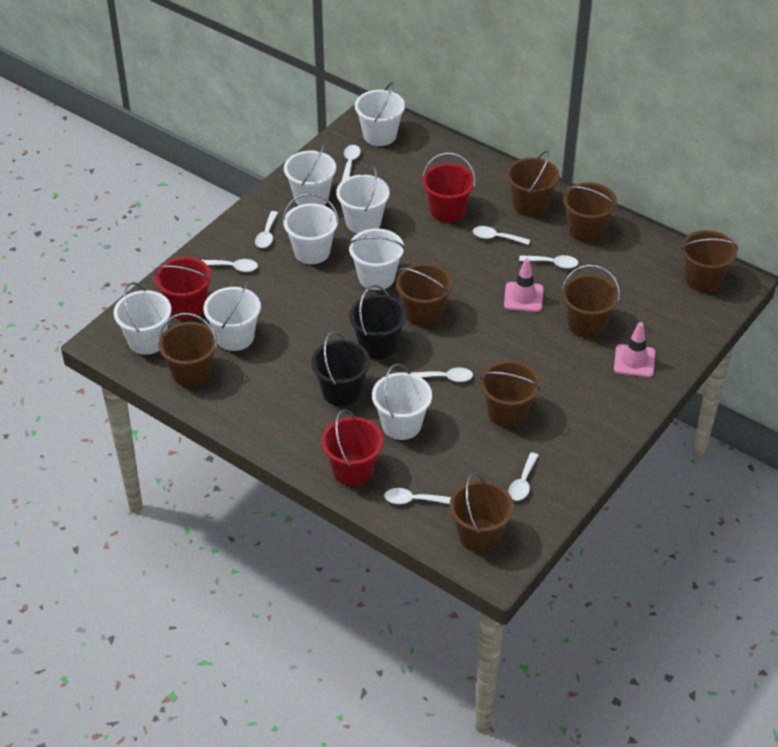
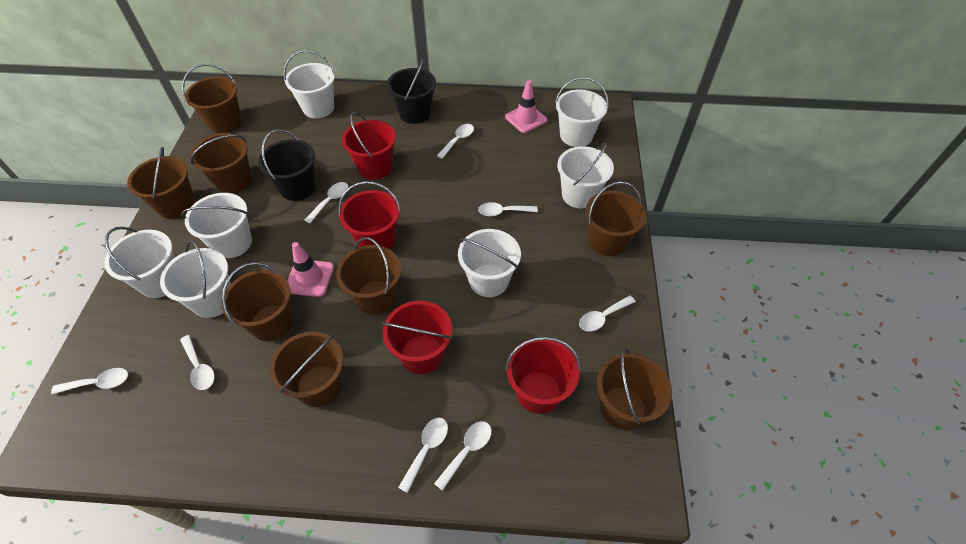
red bucket: [154,257,212,320] [322,409,383,486] [422,153,476,223] = 3 -> [338,181,401,250] [342,112,396,180] [382,301,453,374] [505,337,581,414] = 4
white bucket: [114,282,171,355] [203,281,261,351] [283,193,339,264] [284,144,336,206] [336,165,390,234] [348,228,405,290] [355,82,405,146] [372,364,432,440] = 8 -> [104,227,175,298] [160,240,231,318] [181,193,252,258] [284,50,336,118] [458,229,521,297] [555,77,609,147] [557,143,614,208] = 7

